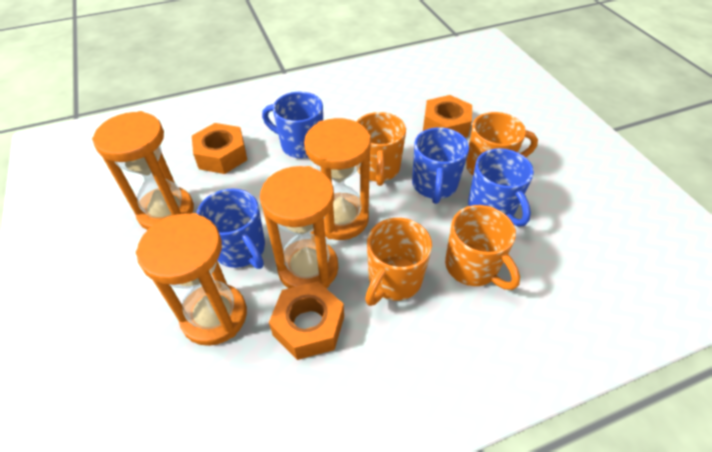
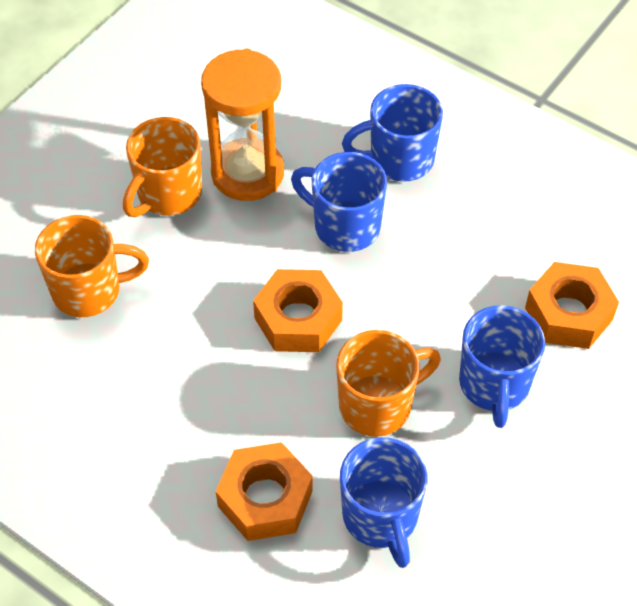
orange hourglass: [92,111,194,230] [136,213,247,346] [260,166,338,288] [304,118,371,240] = 4 -> [201,49,284,201] = 1
orange mug: [356,112,406,186] [365,218,432,306] [445,205,520,290] [466,112,538,175] = 4 -> [35,215,149,317] [123,117,202,217] [336,330,441,437] = 3

